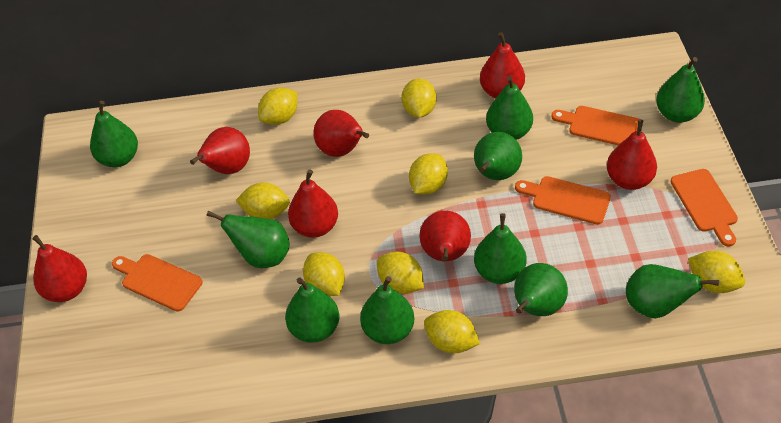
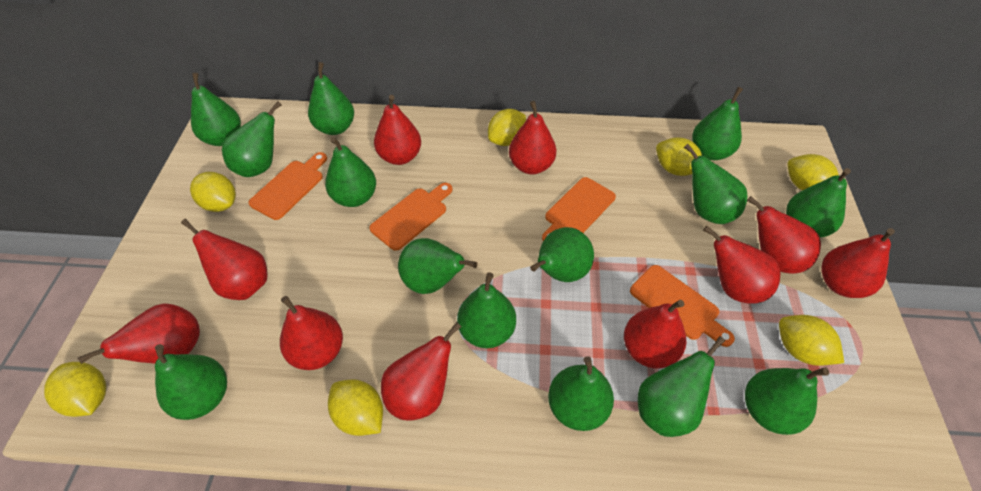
green pear: [90,101,138,167] [207,211,290,268] [285,277,339,343] [360,276,414,344] [474,132,522,180] [474,213,526,284] [486,76,533,140] [514,263,568,316] [626,264,719,318] [656,57,705,123] = 10 -> [155,344,227,420] [191,73,241,146] [222,101,282,177] [308,62,354,135] [325,137,376,207] [398,238,478,294] [457,273,516,348] [530,227,594,282] [548,356,614,431] [638,336,725,437] [684,144,748,224] [692,87,743,160] [745,367,829,435] [786,168,851,238] = 14
red pear: [32,235,87,302] [190,127,250,174] [288,170,338,238] [313,110,369,157] [420,211,471,261] [480,32,525,99] [607,119,657,190] = 7 -> [78,303,200,364] [181,219,268,300] [280,296,343,370] [374,95,421,165] [381,322,461,421] [509,101,556,174] [624,300,686,369] [703,226,780,304] [747,196,821,274] [821,228,895,298] = 10
yellow lemon: [236,182,290,219] [258,87,297,125] [303,252,345,296] [377,251,424,294] [401,78,437,118] [409,153,448,194] [424,310,480,353] [688,251,745,293] = 8 -> [44,362,106,417] [190,172,236,212] [328,379,383,436] [488,109,526,146] [656,137,702,176] [779,315,844,366] [787,154,839,190] = 7

